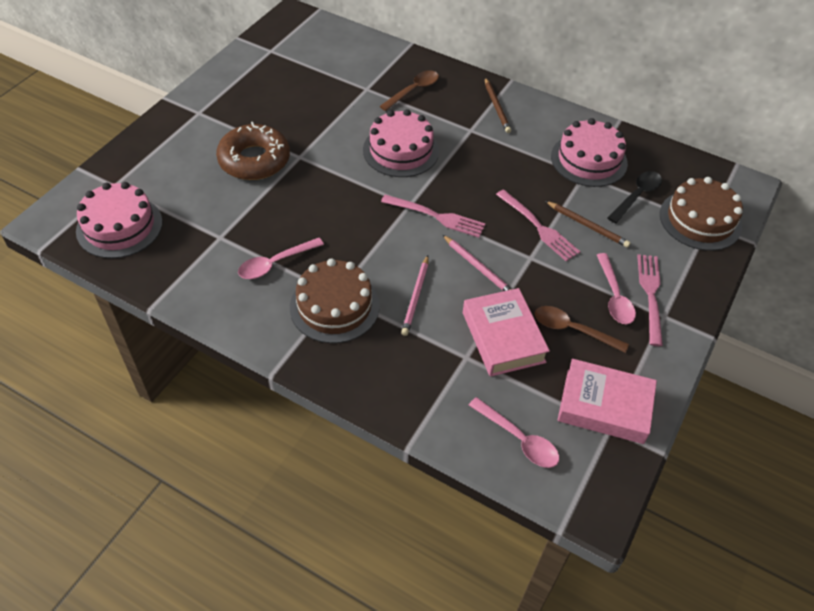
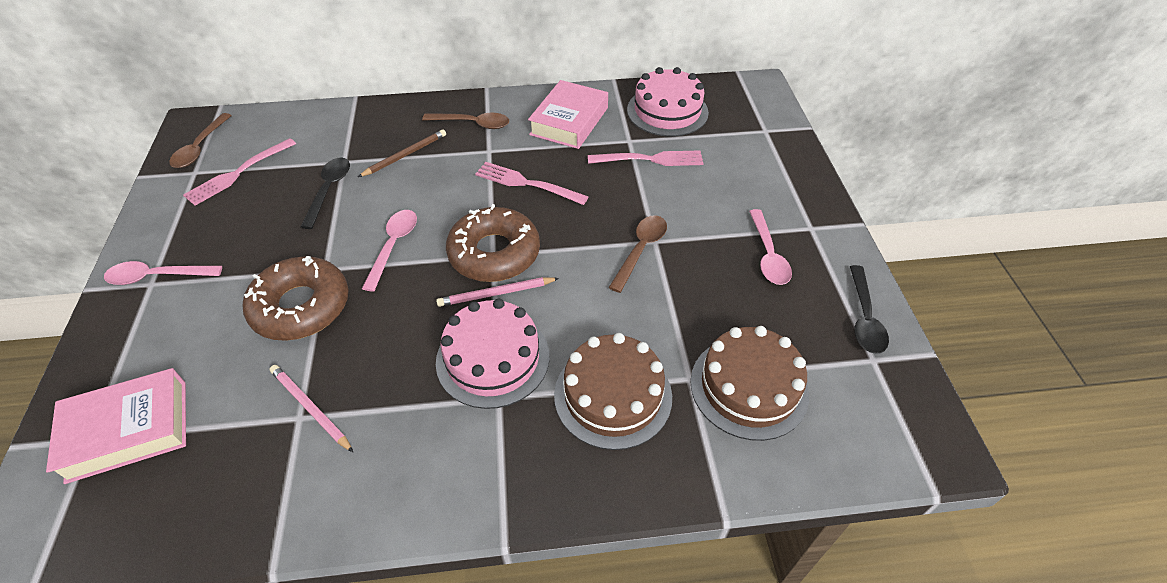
black spoon: [608,171,662,223] = 1 -> [301,158,350,229] [850,265,889,354] = 2
brown donut: [216,122,290,180] = 1 -> [243,256,349,341] [446,204,540,282] = 2
brown pencil: [485,78,511,133] [545,201,631,248] = 2 -> [358,129,446,177] = 1
brown spoon: [379,70,439,111] [535,306,629,353] = 2 -> [169,113,232,168] [422,113,509,129] [608,215,667,293] = 3
pink cake: [76,182,163,259] [363,109,439,177] [551,118,628,187] = 3 -> [436,299,550,409] [627,67,709,137] = 2

